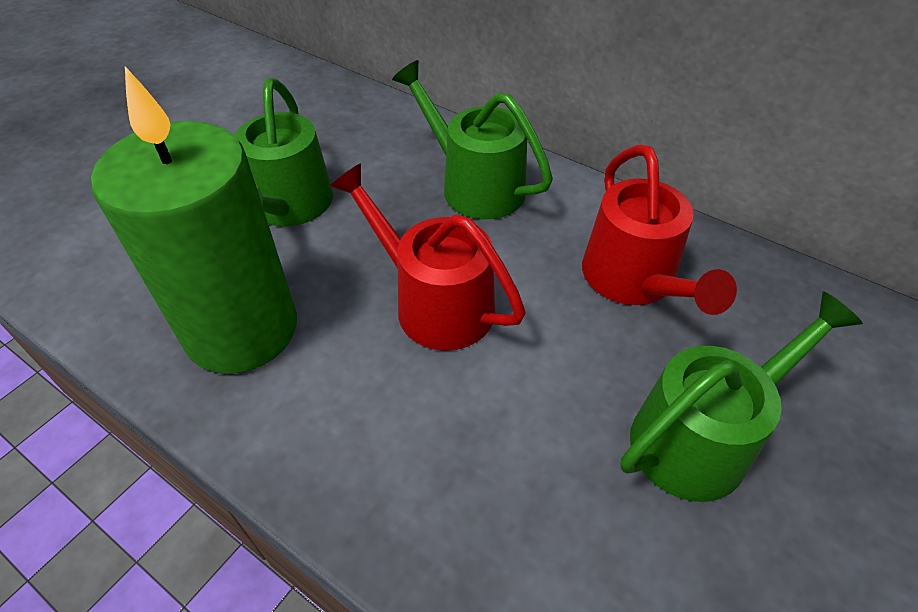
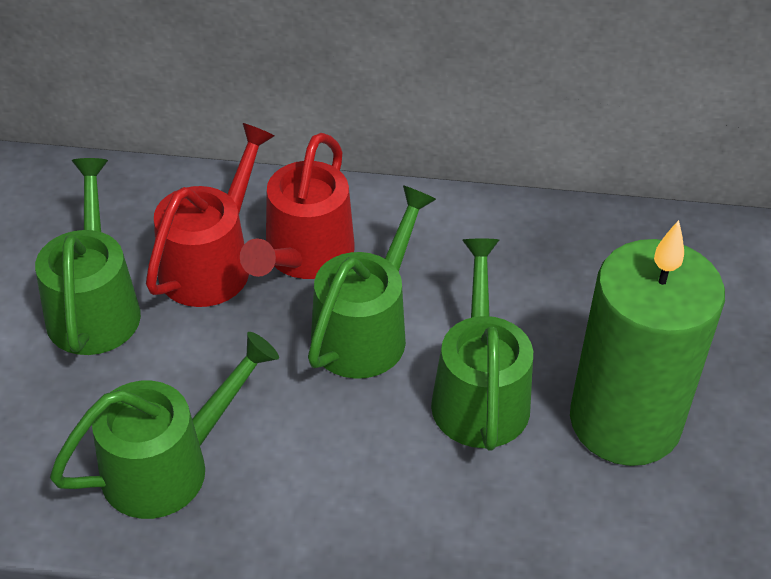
green watering can: [235,78,333,227] [392,60,553,219] [620,291,863,502] = 3 -> [35,158,141,355] [50,332,279,519] [308,185,436,379] [431,239,533,450] = 4

